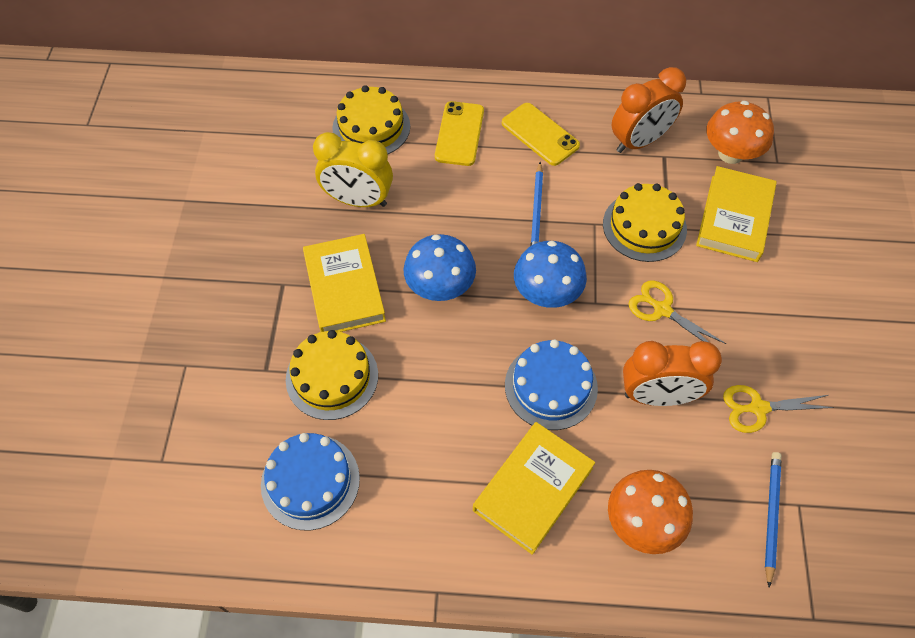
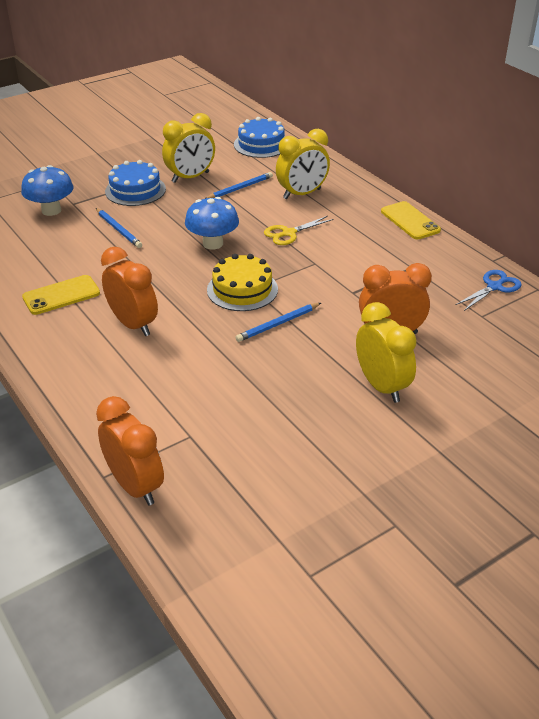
blue pencil: [530,162,543,246] [765,452,782,588] = 2 -> [96,208,142,248] [205,172,273,199] [235,303,321,342] = 3
blue scissors: none = 0 -> [456,270,522,311] = 1
orange clock: [612,67,686,153] [623,341,722,406] = 2 -> [96,396,164,506] [101,247,158,336] [359,263,432,334] = 3
orange mushroom: [608,470,693,554] [706,101,774,164] = 2 -> none = 0
yellow book: [303,234,386,332] [473,422,595,555] [696,166,777,262] = 3 -> none = 0
yellow cake: [286,330,378,420] [332,85,410,154] [603,183,687,262] = 3 -> [207,254,278,311] = 1
yellow clock: [313,132,393,207] = 1 -> [162,113,215,183] [276,129,330,199] [356,302,417,403] = 3
yellow scissors: [629,280,726,344] [723,385,834,433] = 2 -> [264,216,333,245] = 1

